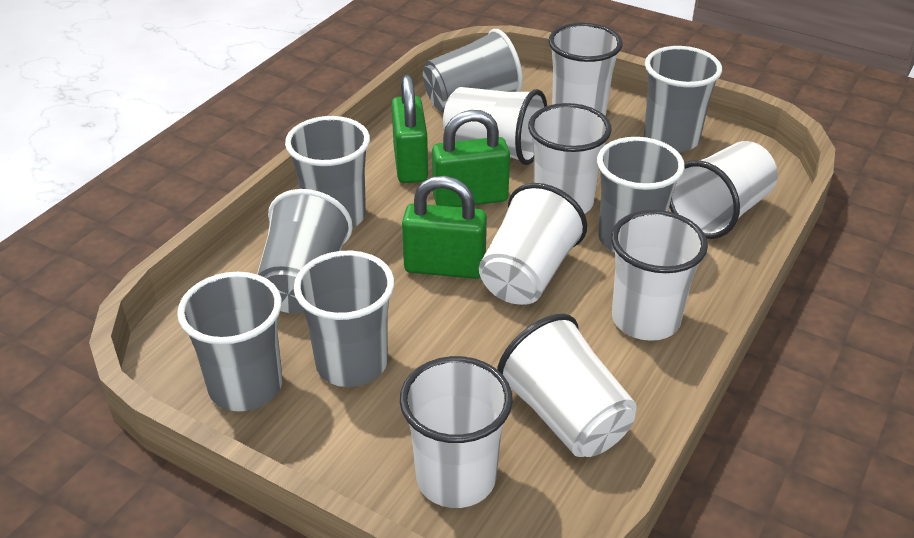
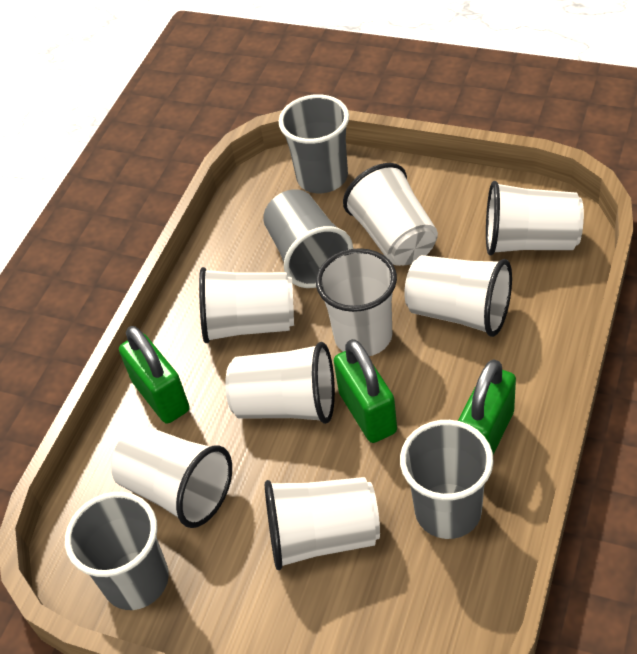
grey cup: [177,272,282,411] [257,189,353,314] [285,116,370,228] [294,251,394,387] [423,29,523,113] [597,137,685,253] [644,46,722,153] = 7 -> [65,492,169,610] [263,189,353,288] [278,94,349,193] [400,420,494,539] = 4

